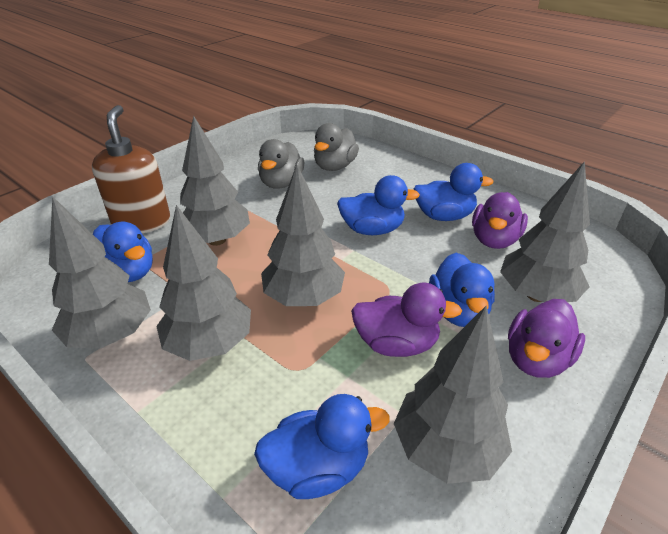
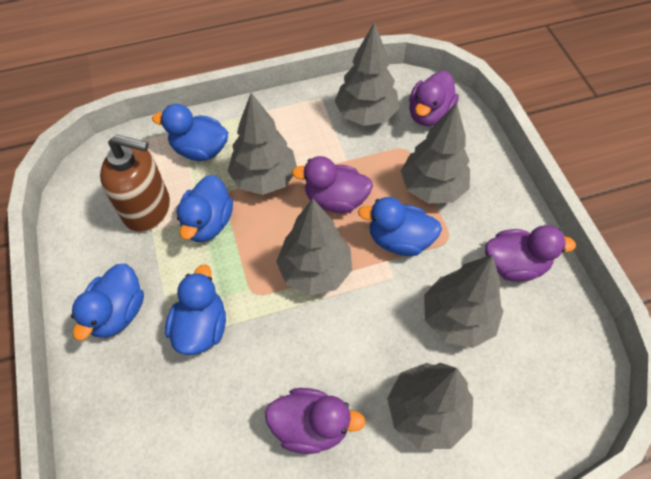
grey duck: [258,139,304,189] [314,123,359,171] = 2 -> none = 0
purple duck: [351,283,462,357] [472,192,528,249] [508,299,585,378] = 3 -> [265,388,366,454] [292,156,373,213] [409,71,459,126] [485,225,576,282] = 4

